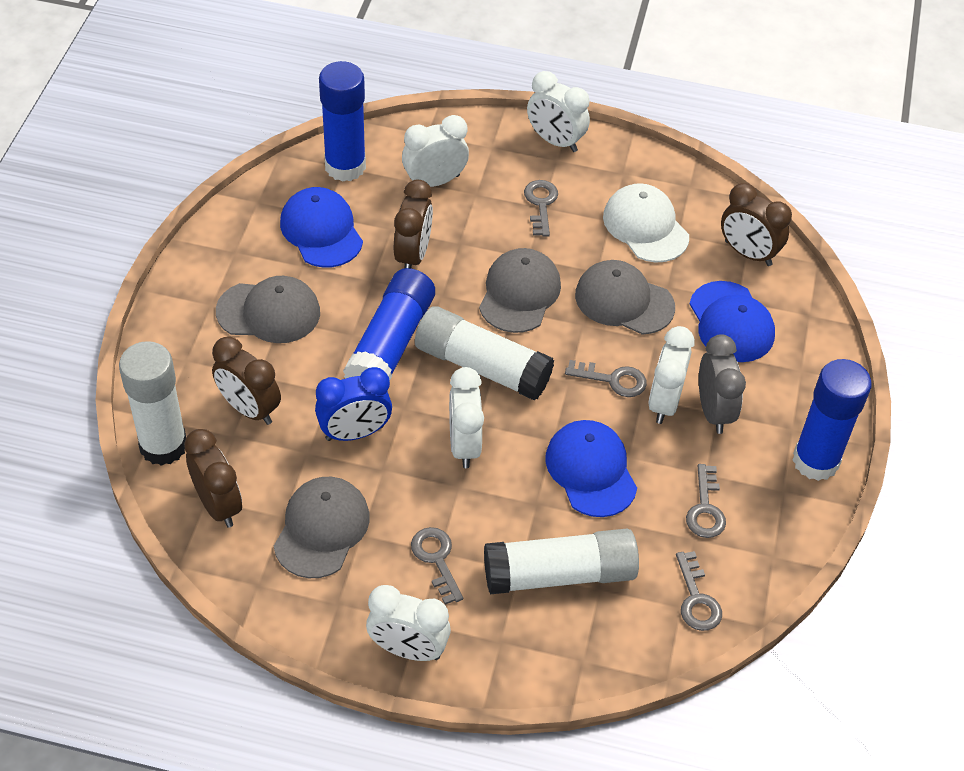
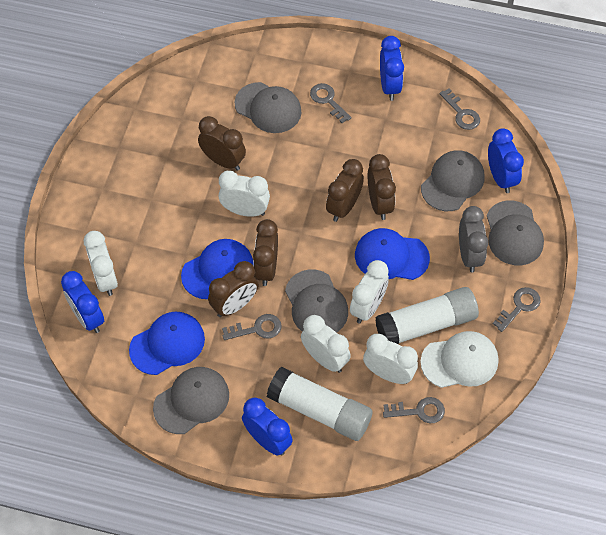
blue clock: [315,367,392,441] = 1 -> [61,271,104,333] [242,398,293,455] [380,36,404,101] [488,128,524,193] = 4
blue glue stick: [319,61,366,182] [343,268,435,381] [792,359,871,481] = 3 -> none = 0
brown clock: [184,429,242,528] [212,337,281,425] [394,179,433,268] [721,183,792,266] = 4 -> [198,116,246,171] [208,261,259,317] [253,219,278,286] [326,159,364,222] [368,154,396,220] = 5
grey cap: [216,276,320,343] [274,477,370,578] [479,248,561,333] [575,260,675,335] = 4 -> [153,367,229,434] [234,82,301,133] [285,269,348,333] [421,150,485,211] [487,201,544,265] = 5
white glue stick: [119,341,186,466] [415,306,554,401] [484,529,639,595] = 3 -> [267,366,373,441] [375,287,479,344] = 2

